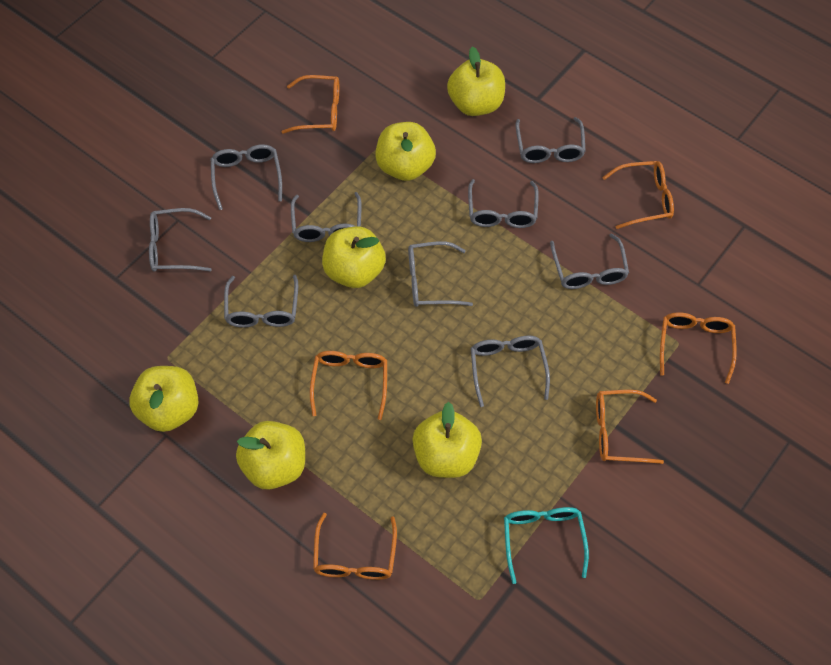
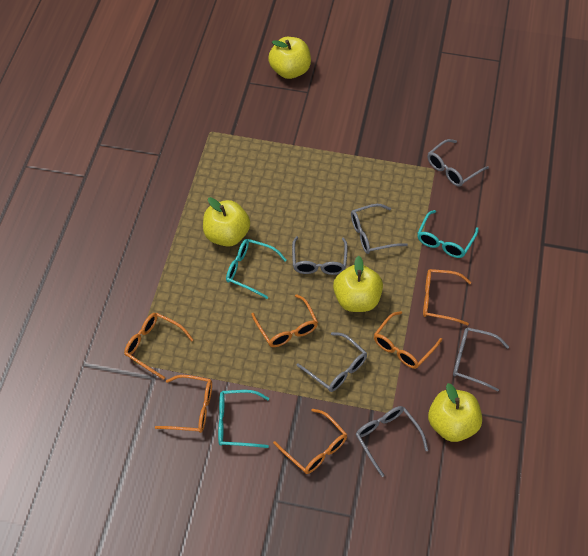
grey glasses: [149,208,211,272] [211,144,282,210] [224,275,298,328] [291,192,362,242] [408,241,473,307] [468,179,539,228] [471,336,550,407] [515,117,586,163] [550,234,629,289] = 9 -> [292,236,348,275] [297,332,367,392] [351,204,408,254] [356,406,428,477] [428,139,489,187] [453,327,509,392] = 6
turquoise glasses: [504,507,589,584] = 1 -> [218,390,269,448] [226,239,286,299] [417,210,479,258] = 3
yellow apple: [129,366,199,432] [236,421,305,490] [322,226,386,288] [375,122,436,181] [412,402,482,478] [447,46,505,116] = 6 -> [203,197,250,247] [268,37,311,79] [333,256,383,312] [428,383,482,442] = 4

